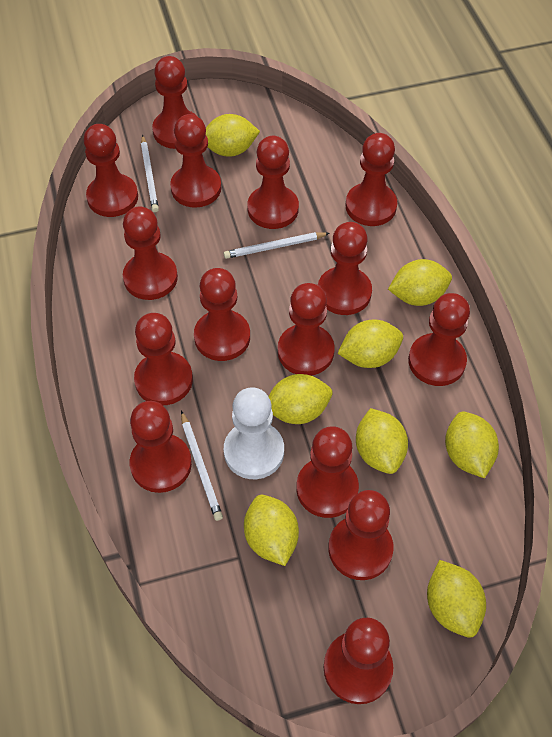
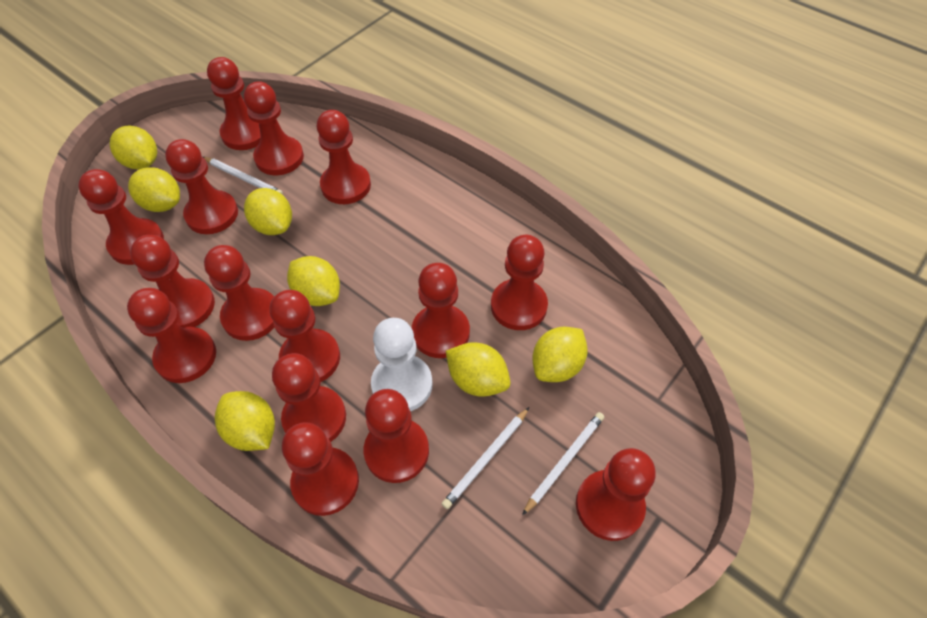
yellow lemon: [206,114,260,157] [244,495,299,566] [268,374,332,424] [337,319,403,368] [356,408,408,474] [388,259,452,306] [427,560,486,637] [445,412,499,478] = 8 -> [110,126,157,170] [128,168,180,212] [215,391,275,451] [244,188,292,235] [287,256,340,306] [446,342,510,397] [532,327,588,382] = 7

